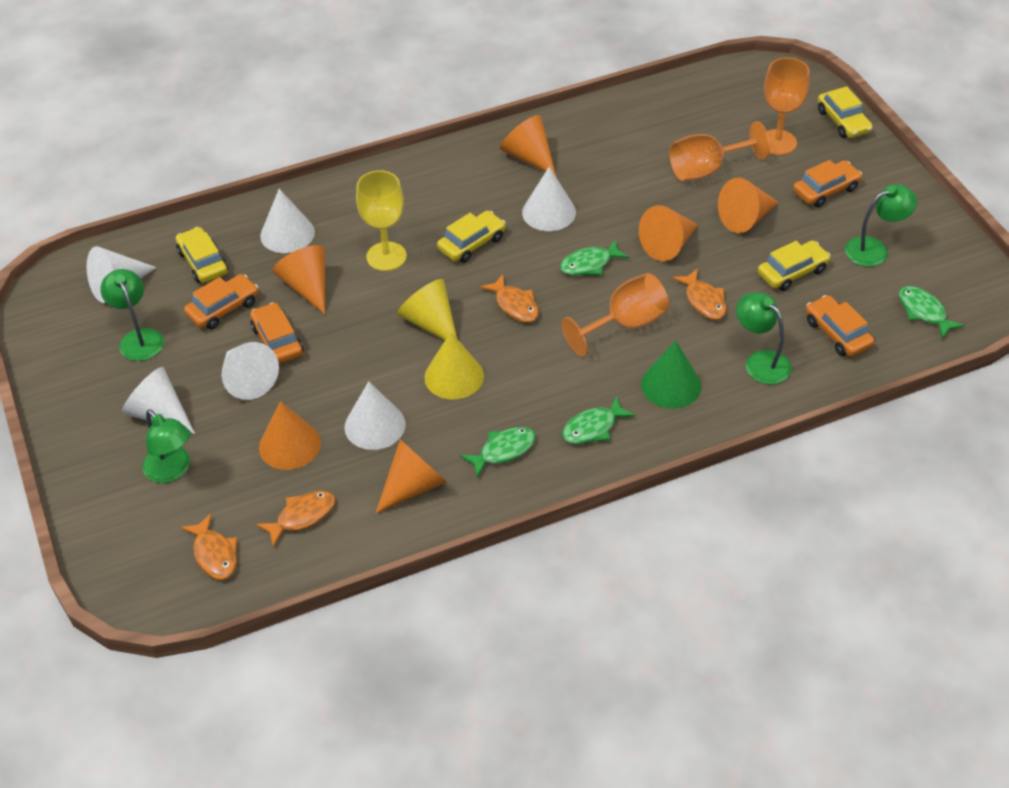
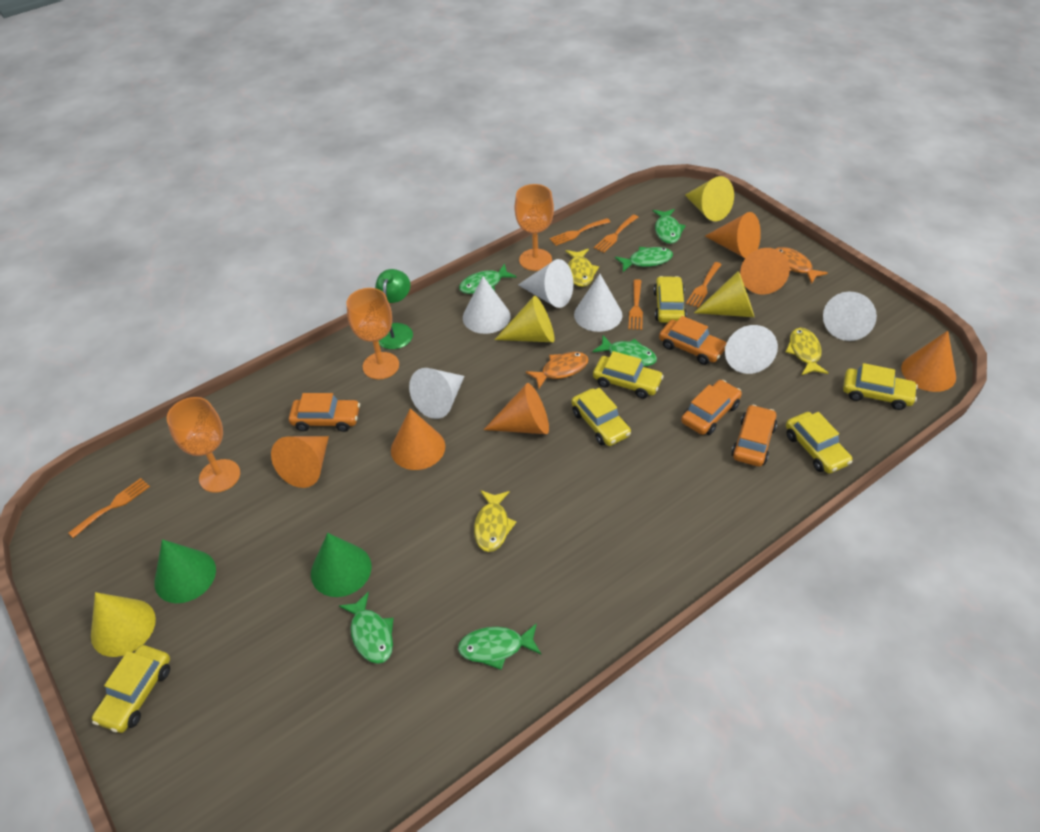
green cone: [641,340,701,409] = 1 -> [154,539,216,603] [311,533,371,597] = 2
green fish: [460,427,536,478] [560,239,629,276] [562,396,635,444] [899,286,965,339] = 4 -> [339,592,394,664] [458,623,541,670] [459,264,516,294] [592,335,657,367] [615,247,673,272] [653,209,686,244] = 6
green lamp: [100,269,164,361] [142,409,191,483] [736,292,792,384] [845,184,917,267] = 4 -> [375,269,413,349] = 1
orange fish: [181,514,237,580] [256,491,335,547] [480,274,539,322] [672,268,727,320] = 4 -> [526,352,589,389] [775,247,828,284] = 2
orange fork: none = 0 -> [69,478,150,538] [550,218,610,246] [594,214,638,253] [628,279,643,330] [686,262,722,308] = 5
yellow car: [176,227,228,283] [437,210,506,263] [758,240,831,291] [818,86,873,138] = 4 -> [92,645,170,733] [571,388,631,446] [593,351,664,399] [654,276,687,323] [786,412,852,474] [843,363,918,410] = 6
yellow cone: [397,279,457,340] [424,332,484,400] = 2 -> [91,592,156,657] [494,296,555,342] [685,176,734,221] [694,271,754,317] = 4
yellow fish: none = 0 -> [474,490,517,552] [566,249,599,287] [786,328,828,375] = 3
yellow goblet: [356,170,407,271] = 1 -> none = 0

